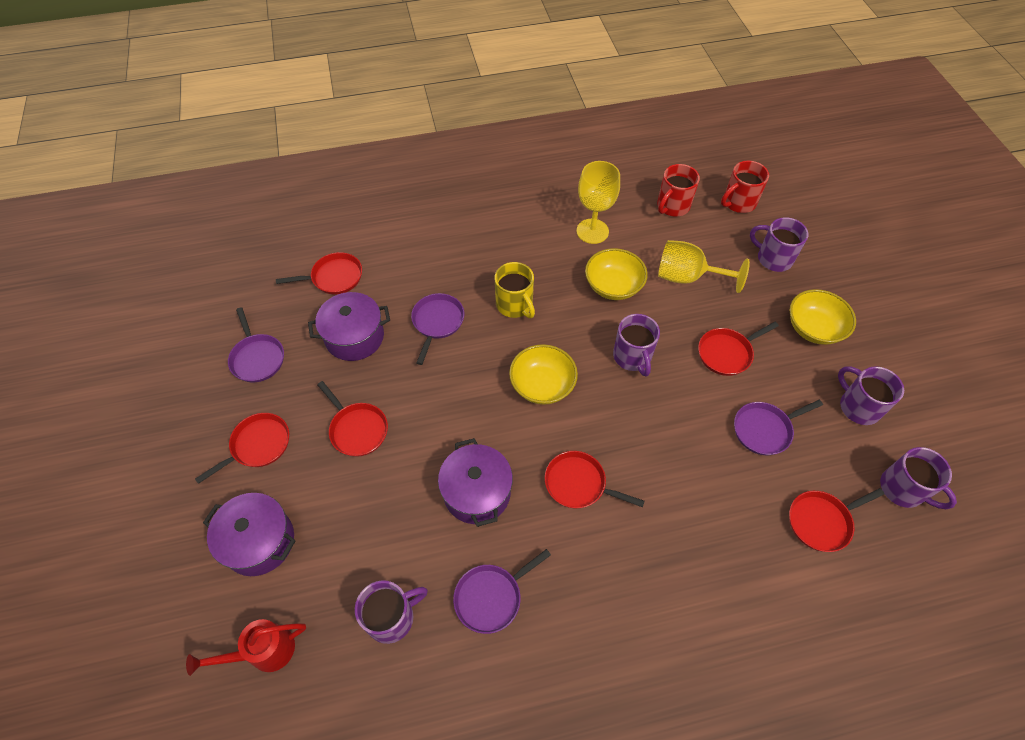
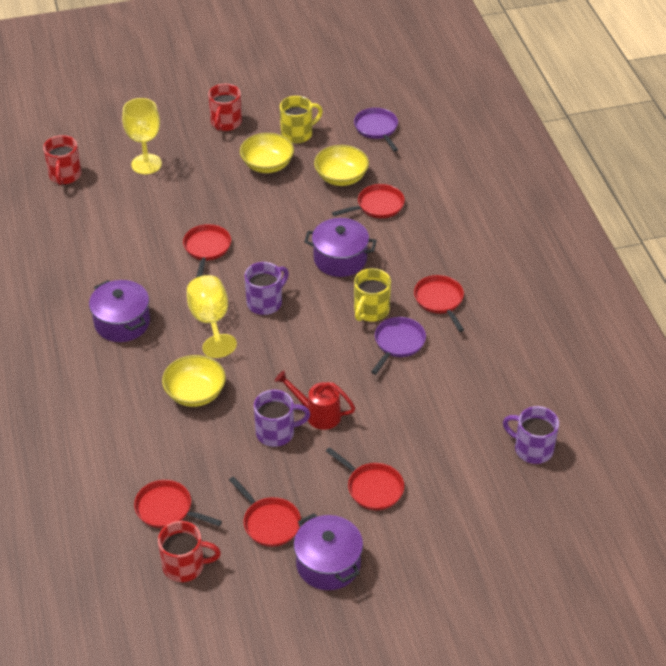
purple mug: [355,580,428,644] [613,314,660,376] [750,217,808,272] [838,366,904,425] [880,447,957,509] = 5 -> [245,262,289,315] [254,390,310,447] [503,406,559,464] = 3
purple pan: [228,307,284,382] [411,293,464,365] [453,549,551,634] [734,400,823,455] = 4 -> [354,108,398,152] [371,317,426,375] = 2
red mug: [657,164,700,217] [721,161,769,213] = 2 -> [43,135,81,185] [158,521,221,582] [208,84,242,131] = 3
yellow mug: [495,262,535,318] = 1 -> [280,96,323,144] [354,268,391,322] = 2

